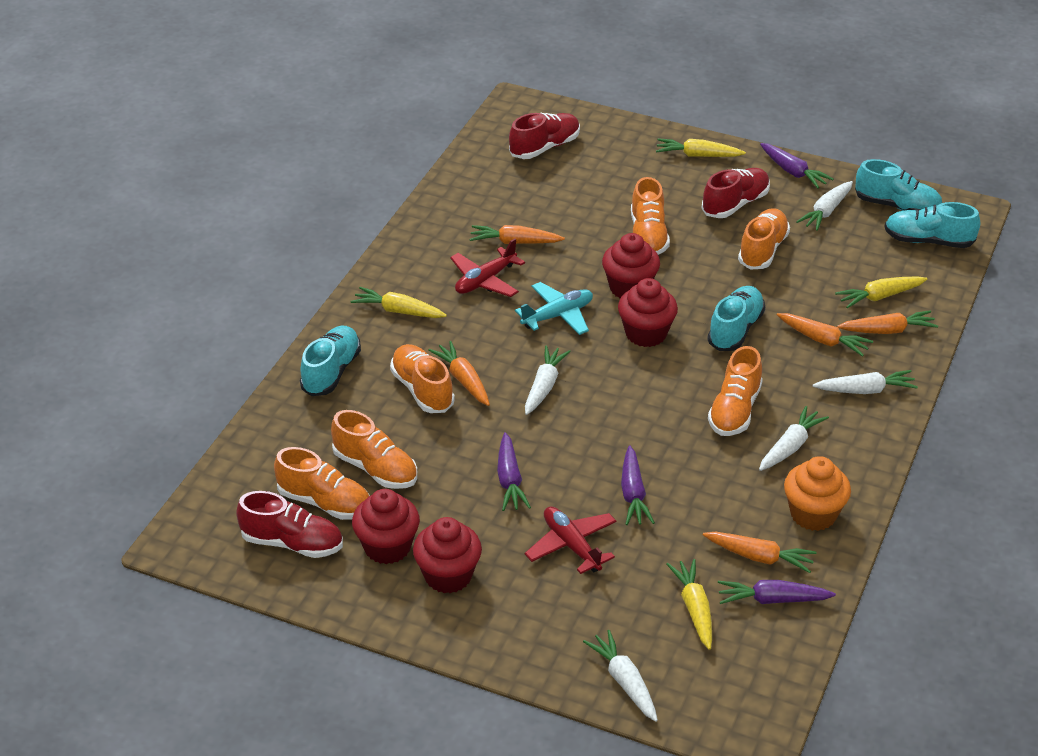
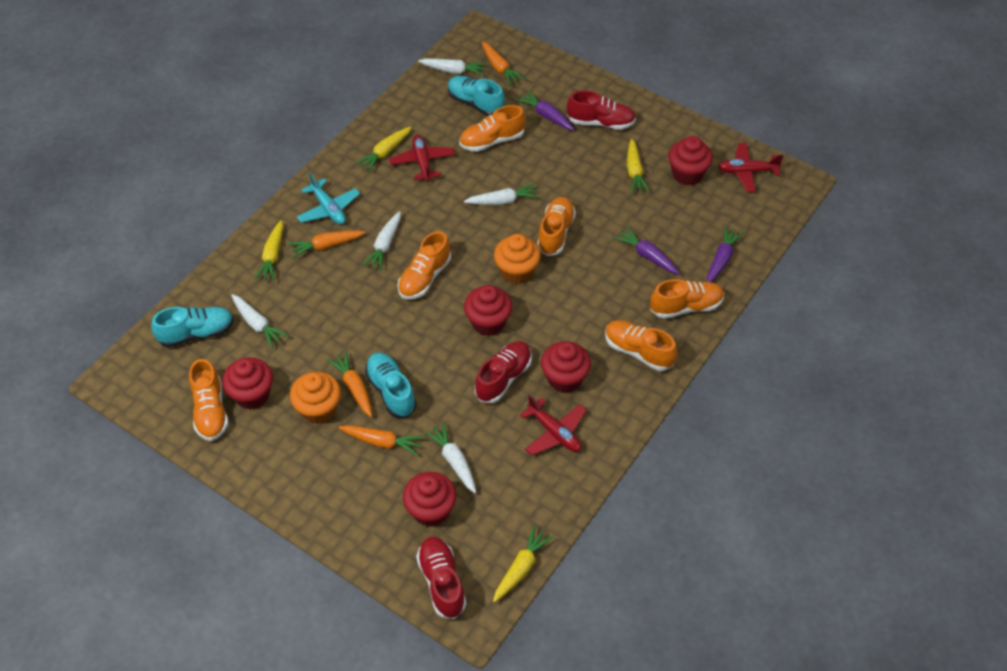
orange carrot: [428,341,490,406] [470,225,565,244] [703,532,817,573] [777,313,873,357] [837,310,938,334] = 5 -> [288,230,365,258] [327,351,372,417] [339,425,424,456] [482,41,524,86] = 4
orange cupcake: [784,456,851,531] = 1 -> [290,372,341,424] [494,234,541,284] = 2
purple carrot: [497,432,531,511] [621,445,655,525] [718,580,836,604] [760,143,834,189] = 4 -> [516,90,575,131] [614,227,680,275] [707,226,744,282] = 3
red cupcake: [352,489,420,564] [413,517,482,593] [602,233,660,299] [618,278,678,347] = 4 -> [222,357,273,409] [403,472,457,527] [464,285,512,336] [541,341,591,393] [668,136,713,186] = 5
red plane: [450,238,525,297] [525,506,616,574] = 2 -> [389,134,455,182] [520,395,587,456] [718,143,783,192] = 3
turquoise shoe: [300,326,361,396] [707,286,765,351] [855,159,942,211] [884,202,980,248] = 4 -> [151,307,234,348] [365,352,417,418] [448,76,505,116] = 3

